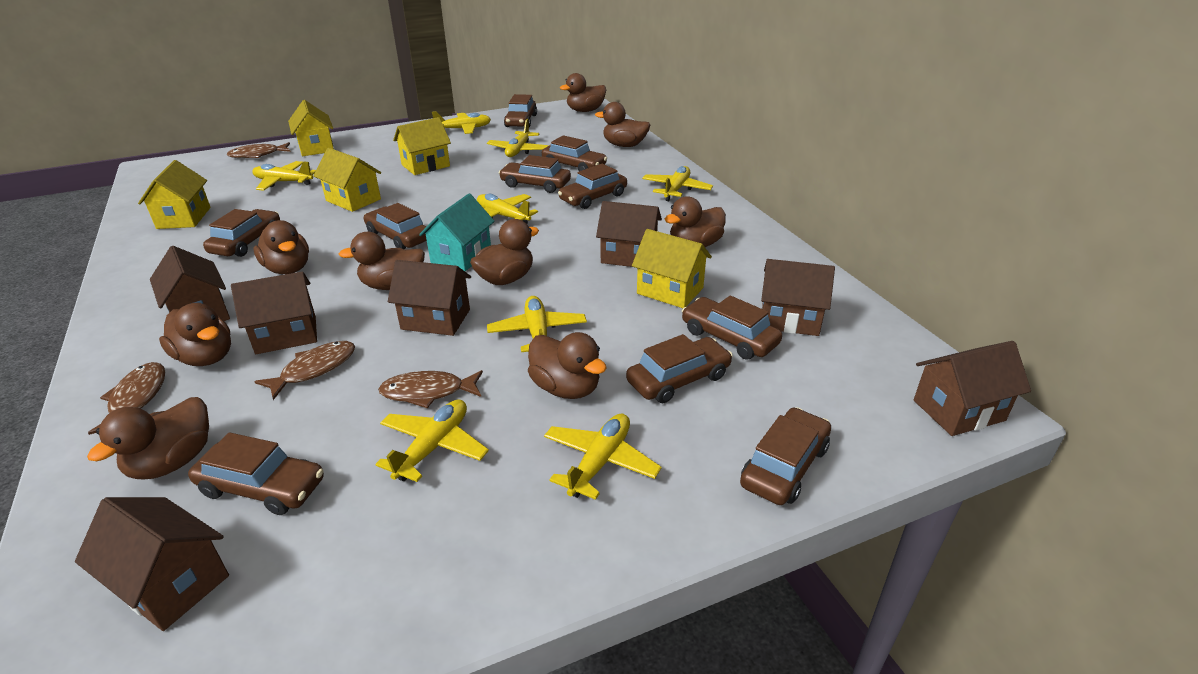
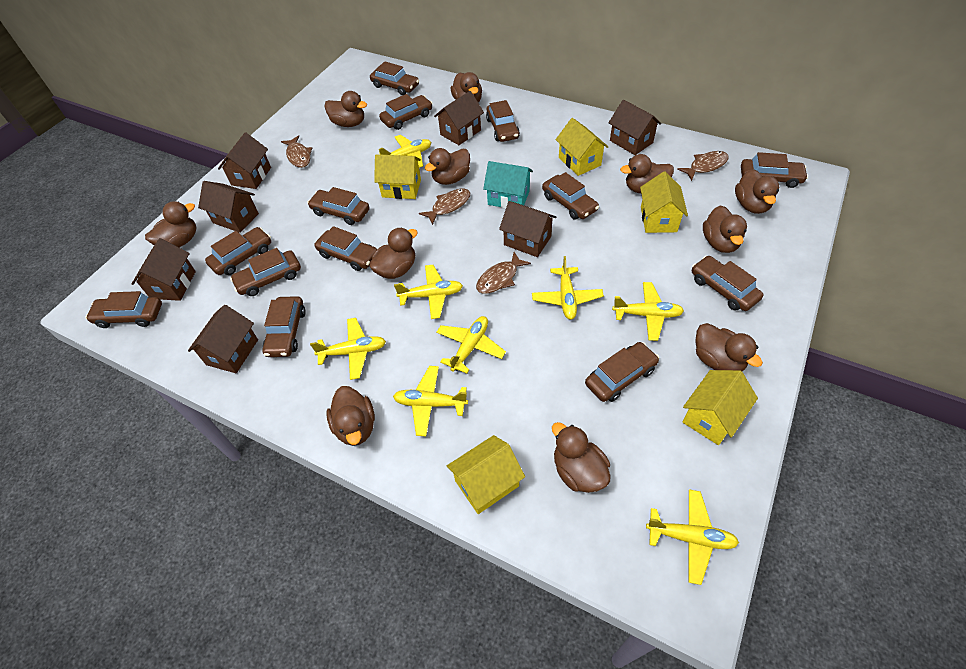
brown car: [188,432,324,515] [203,209,280,257] [364,203,427,249] [499,155,571,193] [504,94,537,127] [542,135,607,171] [558,164,627,209] [626,334,733,403] [682,296,782,360] [740,407,831,505] = 10 -> [86,291,162,328] [205,227,271,275] [230,248,301,296] [262,296,306,357] [308,187,370,225] [314,226,377,271] [370,61,419,95] [379,94,433,130] [486,100,520,142] [542,172,599,220] [585,342,659,402] [692,256,763,311] [741,152,808,188] = 13
brown duck: [87,397,209,479] [159,303,231,366] [254,220,309,274] [339,232,425,290] [470,219,539,285] [528,332,607,399] [560,73,606,112] [595,102,650,147] [664,196,726,247] = 9 -> [145,201,196,247] [324,91,367,127] [326,386,375,446] [369,228,418,279] [425,148,470,185] [451,72,482,102] [552,422,611,493] [620,154,674,194] [696,323,763,371] [703,205,747,253] [735,169,779,214] = 11

